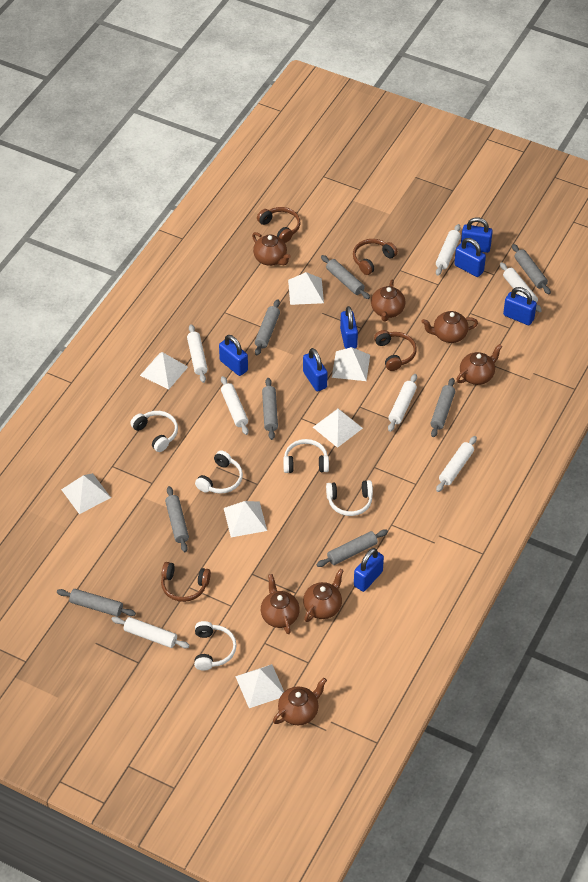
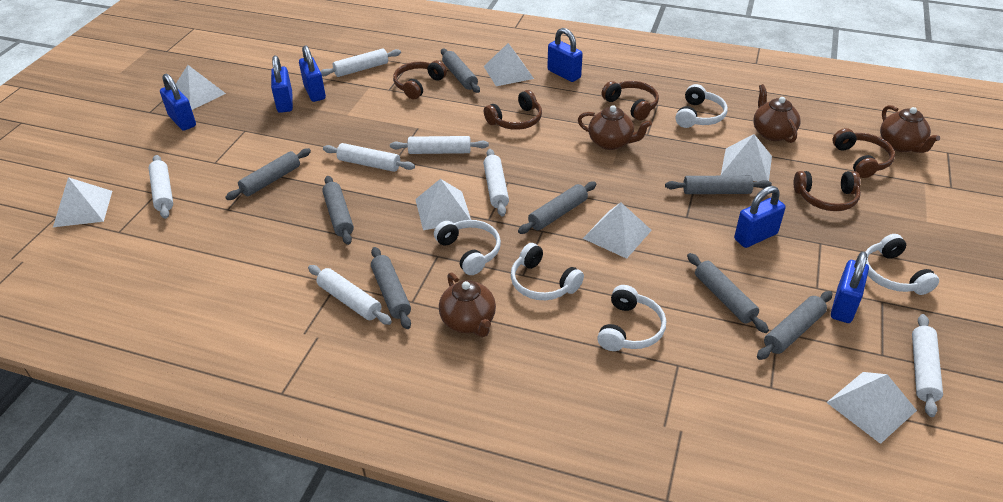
blue padlock: [219,335,248,376] [303,348,328,391] [340,306,358,349] [354,548,384,592] [454,238,486,277] [461,217,493,253] [503,287,537,325] = 7 -> [160,74,196,131] [271,55,293,113] [299,45,326,102] [547,28,583,82] [734,186,786,248] [831,252,869,323] = 6
brown headphones: [161,562,211,602] [257,207,300,243] [353,239,398,275] [374,330,417,371] = 4 -> [393,60,447,99] [484,90,542,130] [602,81,659,121] [794,171,861,211] [832,128,895,178] = 5
brown teapot: [252,232,291,266] [261,574,300,634] [273,678,327,725] [303,569,344,622] [371,280,405,322] [421,311,478,343] [456,344,502,385] = 7 -> [439,272,496,337] [578,105,652,150] [753,84,801,143] [880,105,940,153] = 4

